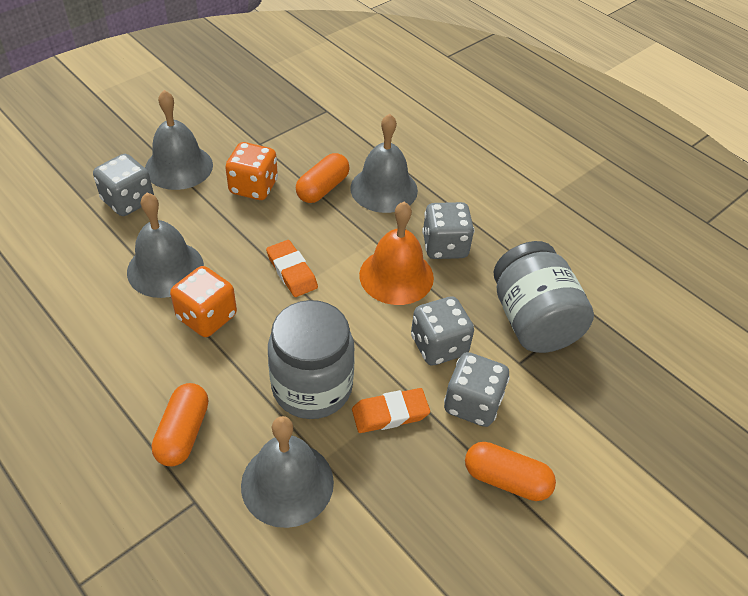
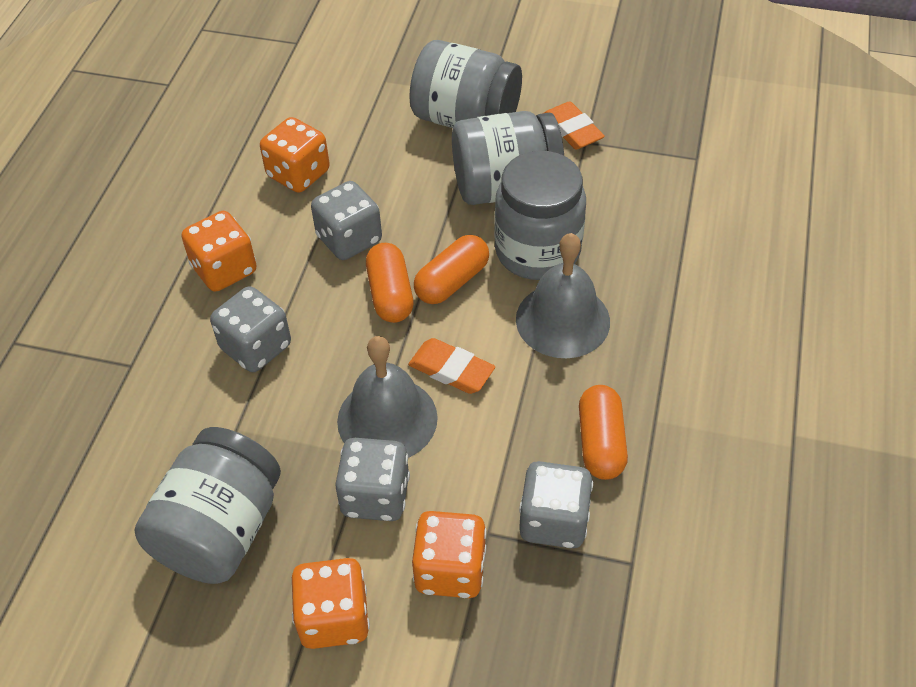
grey bell: [127,193,204,298] [145,90,213,190] [241,416,334,528] [350,114,418,213] = 4 -> [337,336,438,458] [516,233,610,358] = 2
grey jar: [268,300,355,419] [494,241,594,353] = 2 -> [135,427,281,584] [409,40,522,128] [452,111,564,205] [494,151,586,280] = 4
orange bell: [359,202,434,305] = 1 -> none = 0
orange dice: [170,266,237,337] [225,142,278,200] = 2 -> [181,211,257,292] [260,117,330,193] [292,558,370,649] [412,511,487,598] = 4

